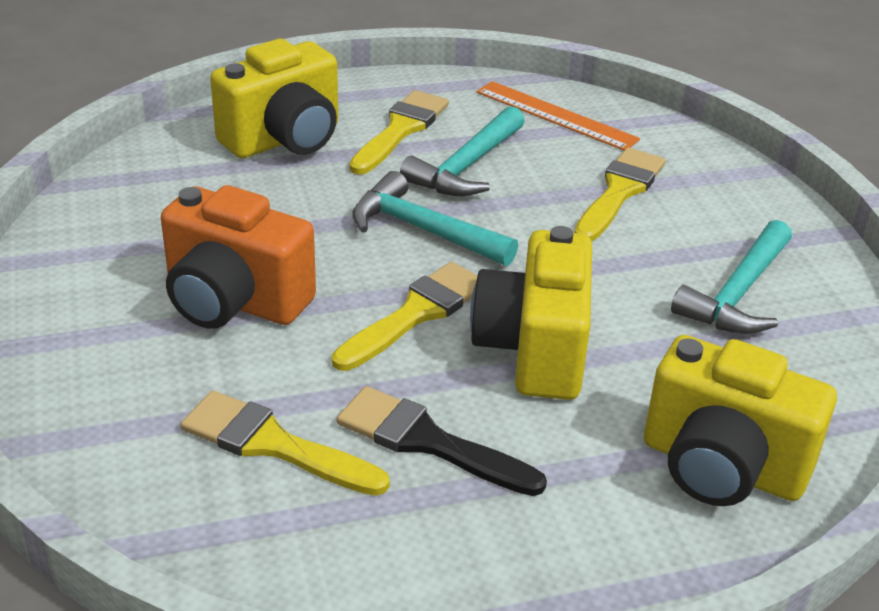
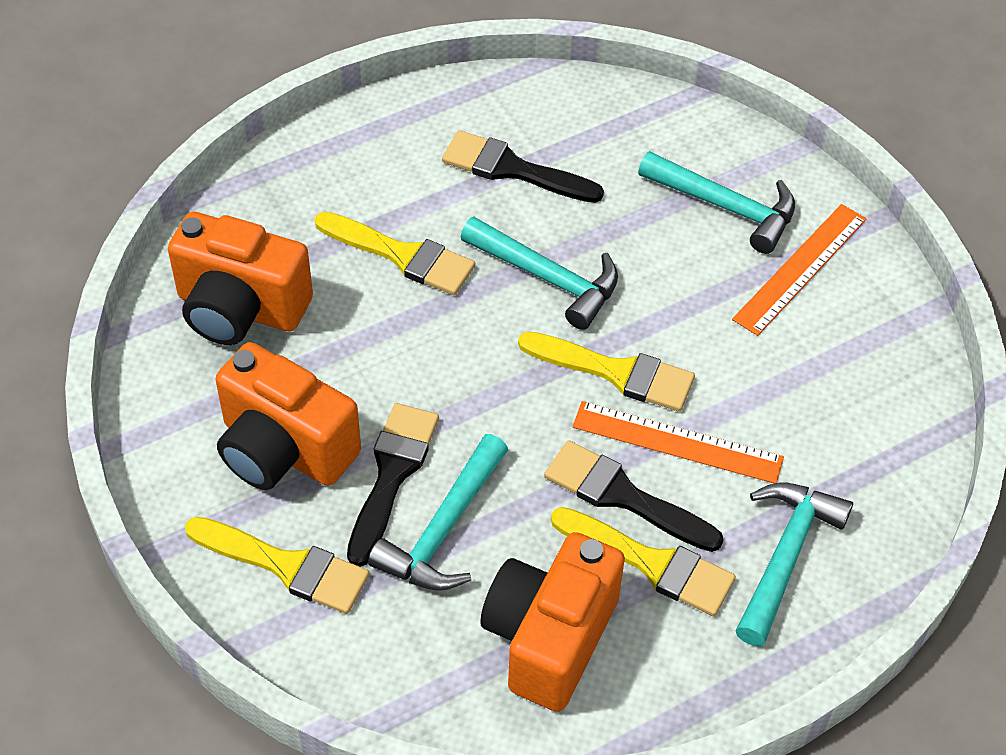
black brush: [337,386,547,496] = 1 -> [347,403,439,567] [442,130,604,203] [544,440,723,552] = 3
orange camera: [161,185,316,329] = 1 -> [168,211,313,345] [216,342,361,490] [480,532,625,712] = 3
orange ruler: [477,81,640,150] = 1 -> [573,401,784,483] [732,204,867,336] = 2
turquoise hammer: [352,171,518,266] [400,106,525,196] [671,220,792,334] = 3 -> [368,434,508,591] [461,217,618,330] [638,151,795,254] [735,482,853,646] = 4
yellow camera: [210,39,338,158] [470,226,592,400] [644,335,837,506] = 3 -> none = 0

